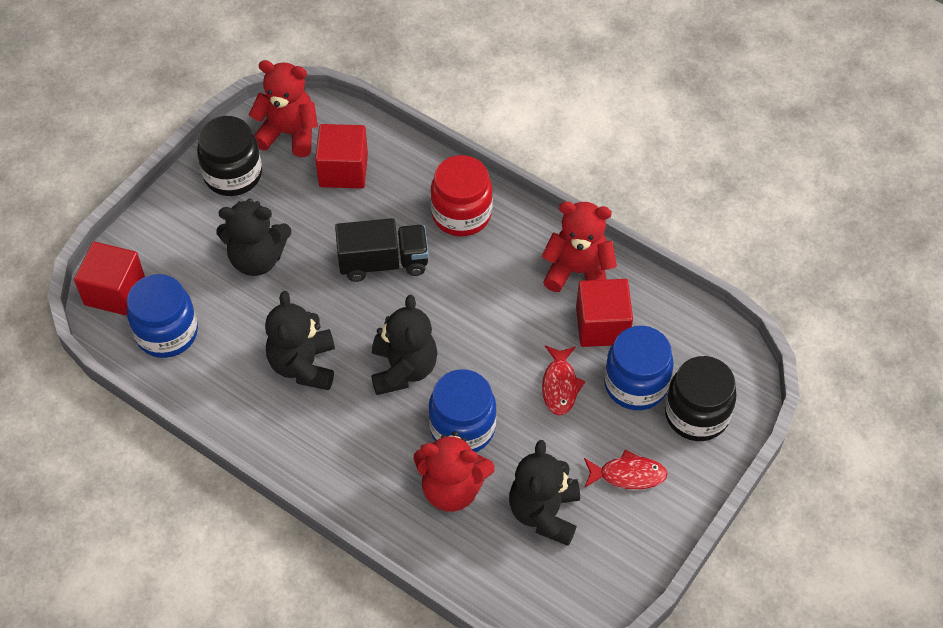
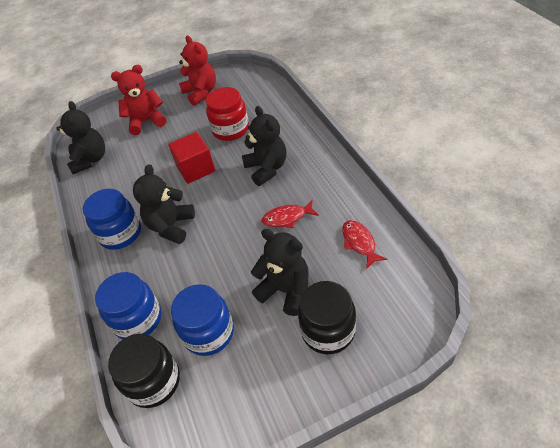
black truck: [335,218,429,282] = 1 -> none = 0
red cube: [74,242,145,316] [315,124,368,189] [576,279,633,347] = 3 -> [168,132,215,184] = 1
red teddy bear: [249,60,318,157] [413,431,495,512] [542,201,617,292] = 3 -> [111,65,166,135] [179,35,216,106] = 2

